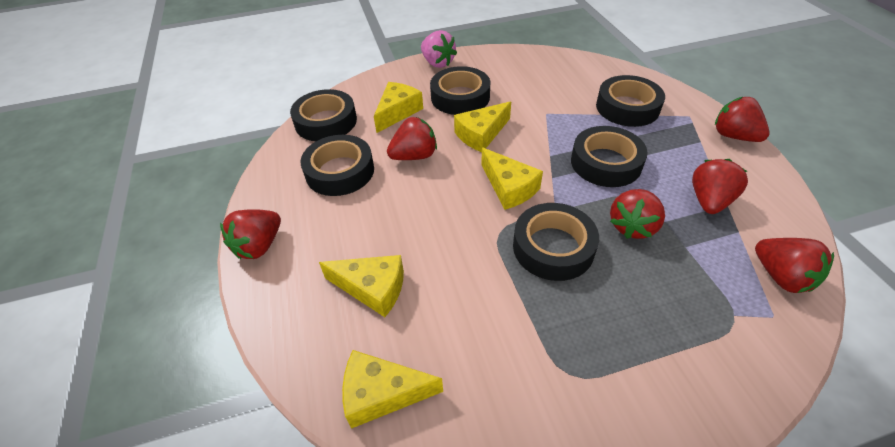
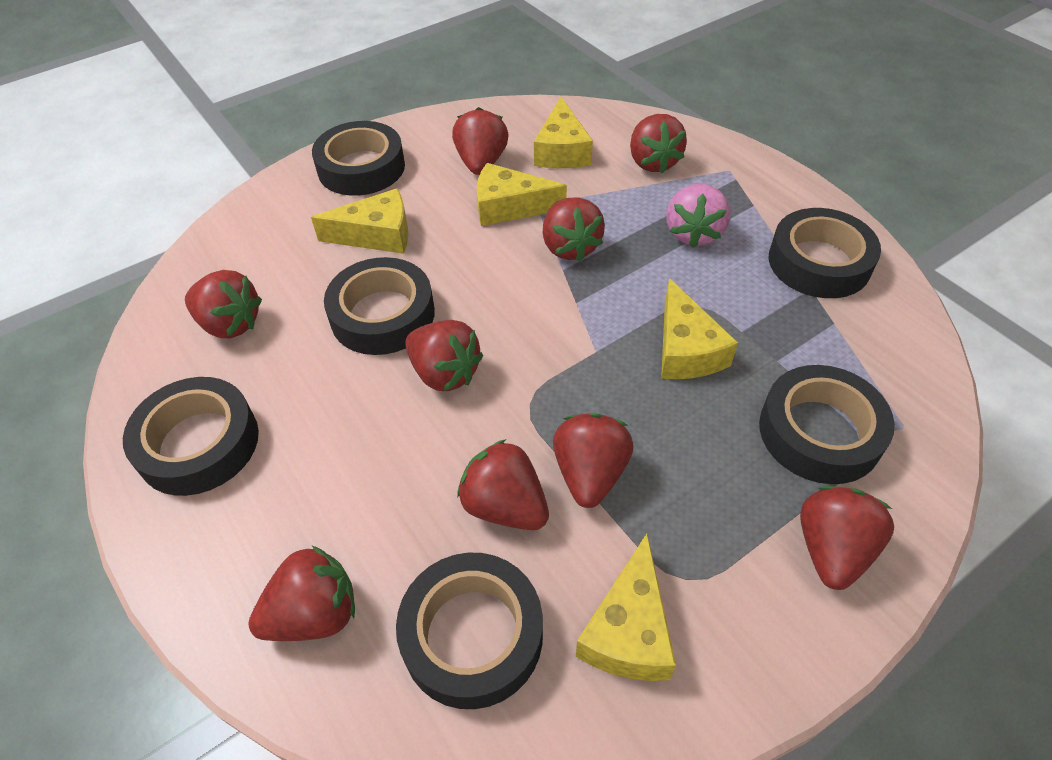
red strawberry: [220,209,281,259] [387,117,437,160] [610,189,665,239] [692,159,748,214] [715,97,770,142] [755,238,834,293] = 6 -> [185,270,262,338] [248,546,355,641] [405,320,483,391] [452,107,508,175] [457,439,549,530] [543,197,605,261] [553,413,634,508] [630,114,687,173] [800,486,894,590] = 9

